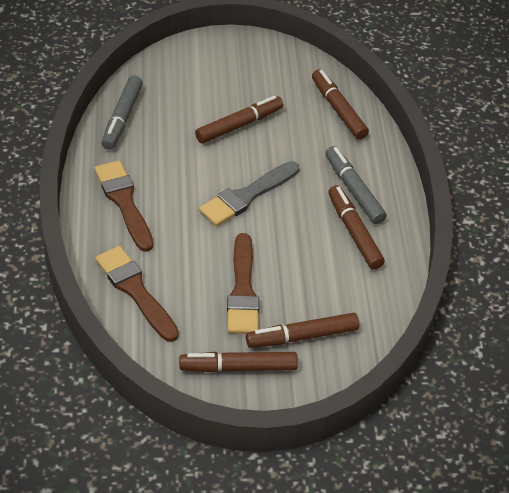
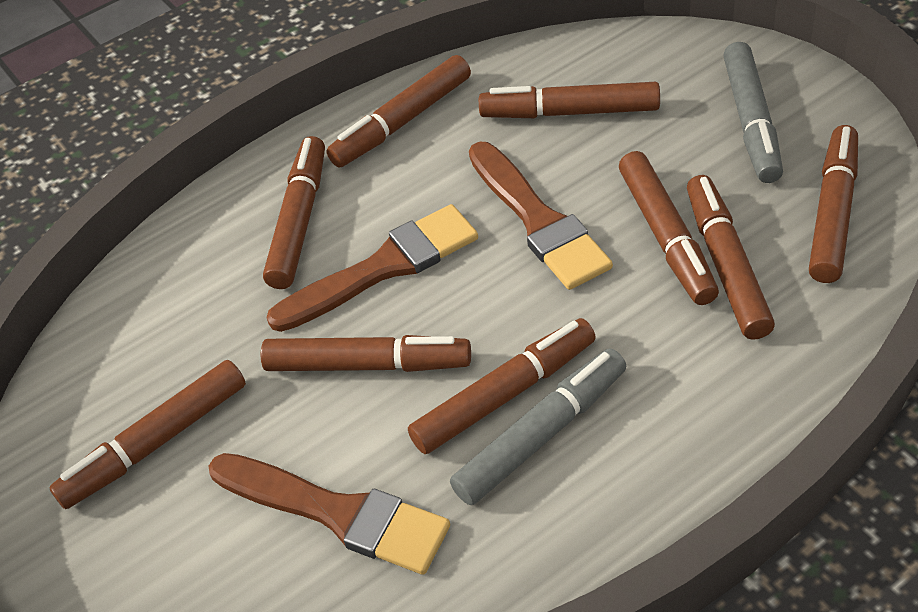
brown marker: [179,352,298,372] [195,96,283,143] [246,313,359,348] [312,69,369,140] [328,185,385,270] = 5 -> [49,360,246,509] [261,335,471,372] [263,136,325,289] [326,55,471,167] [408,318,596,454] [479,82,660,118] [619,151,719,305] [687,175,775,340] [809,125,858,283] = 9
grey brush: [199,161,299,226] = 1 -> none = 0

